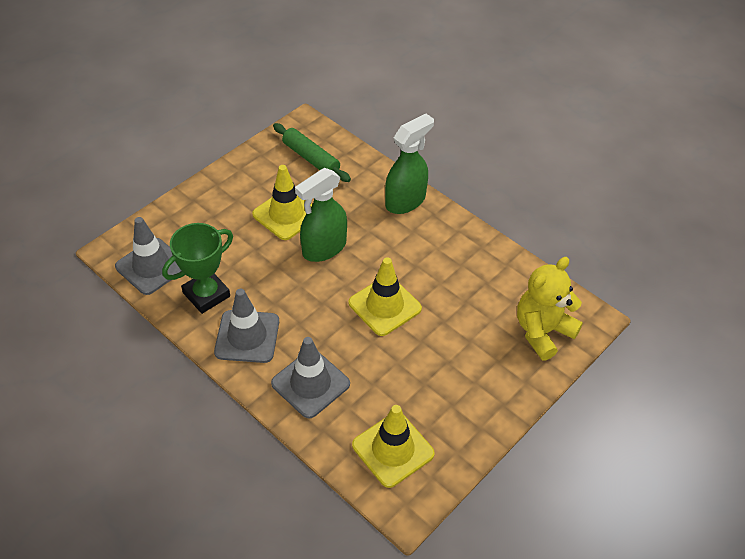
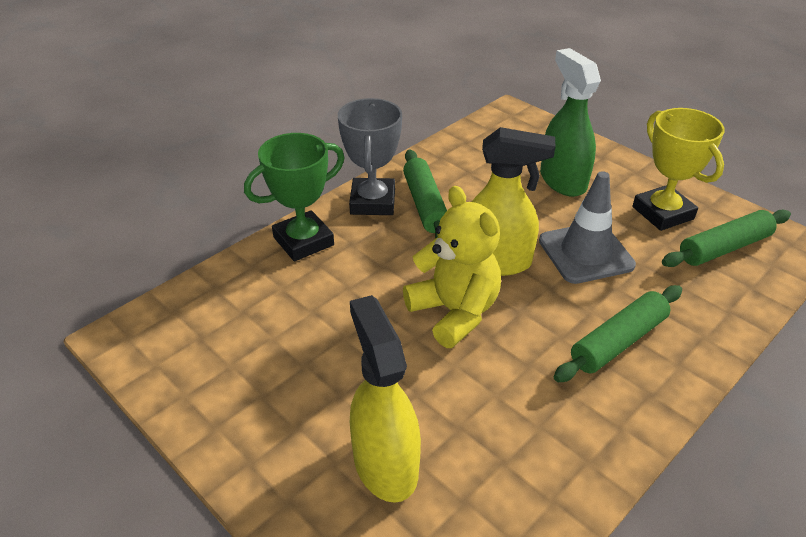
green rolling pin: [273,123,351,182] = 1 -> [403,150,447,238] [554,285,682,382] [662,210,791,267] = 3
green spray bottle: [295,168,347,262] [385,114,434,214] = 2 -> [540,48,601,197] = 1
grey traffic cone: [115,217,181,295] [214,289,279,363] [271,337,350,418] = 3 -> [539,171,636,284] = 1
grey trophy: none = 0 -> [338,98,402,215] = 1
yellow spray bottle: none = 0 -> [350,295,421,503] [471,127,555,276] = 2
yellow traffic cone: [252,165,313,240] [348,257,422,336] [352,405,435,488] = 3 -> none = 0
yellow trophy: none = 0 -> [632,108,725,231] = 1

